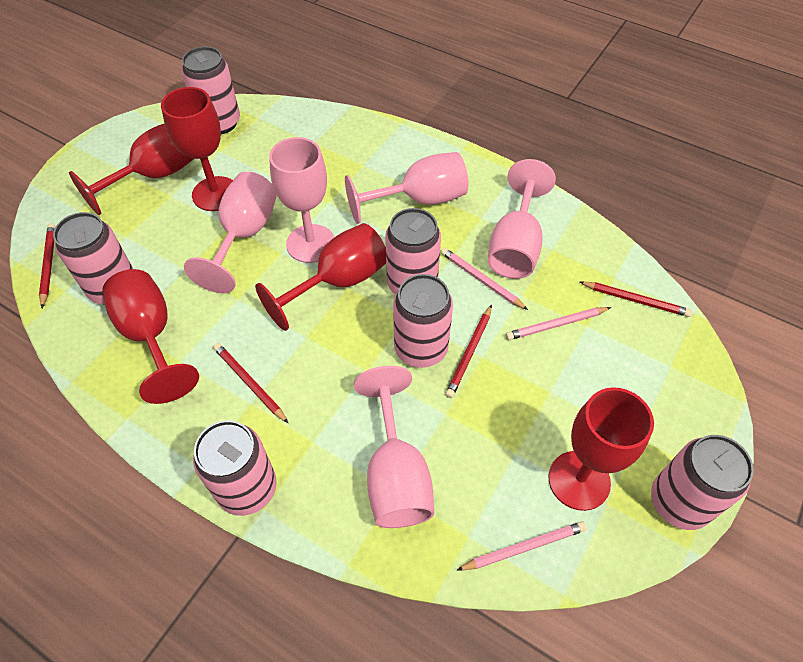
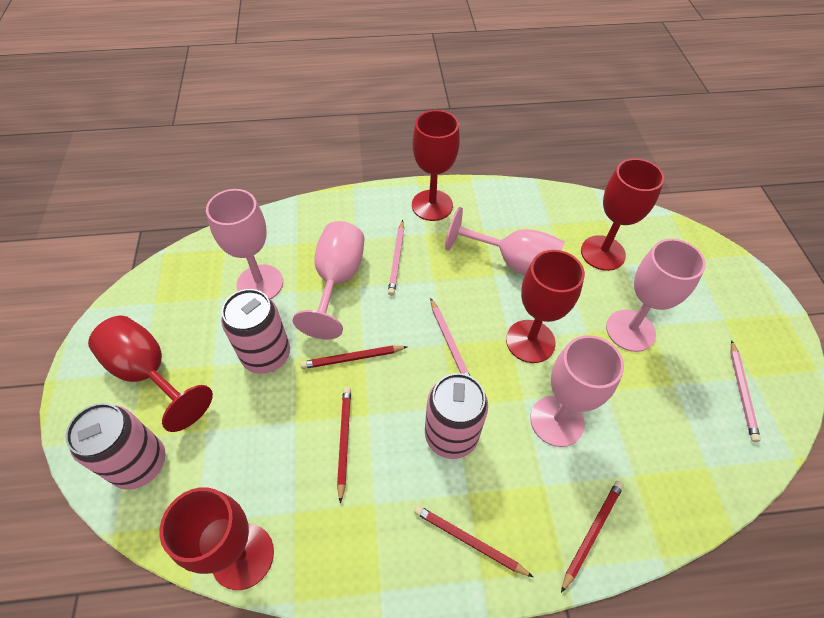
pink can: [53,212,133,305] [182,46,240,134] [193,420,277,516] [385,208,441,295] [393,274,453,368] [651,435,754,530] = 6 -> [66,403,166,490] [221,289,290,374] [425,373,488,459] = 3

